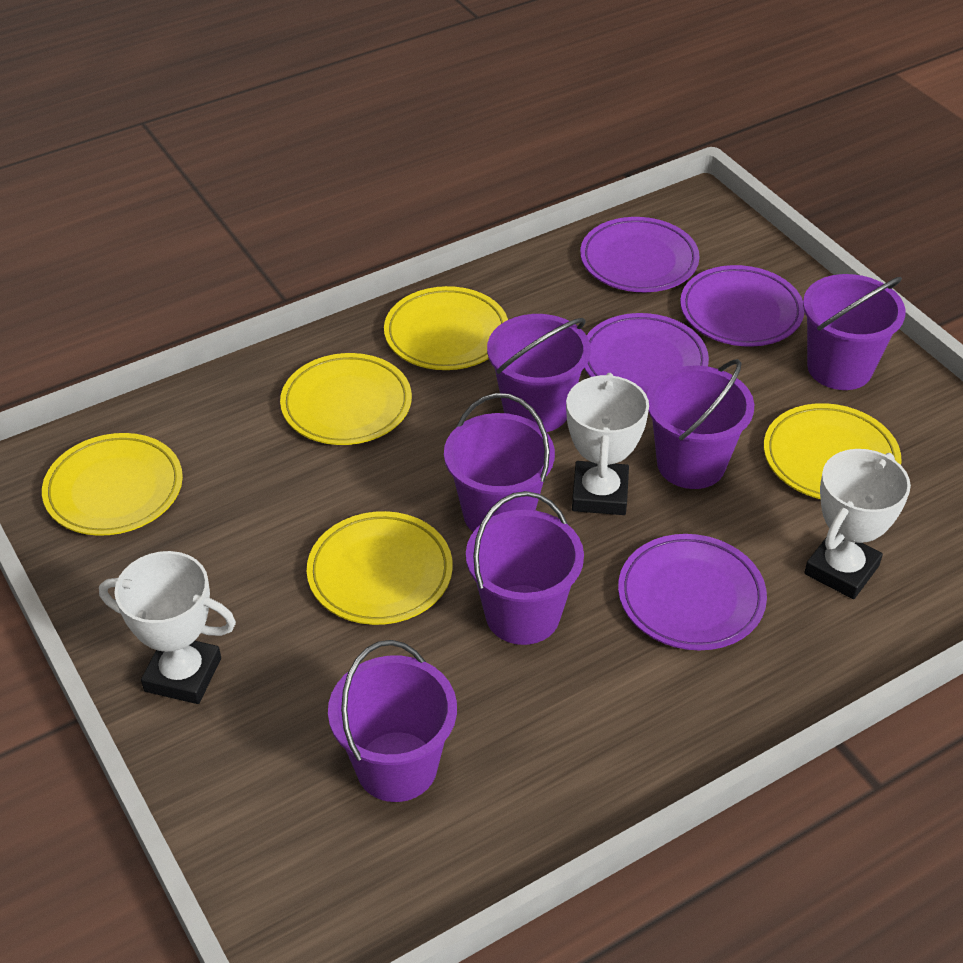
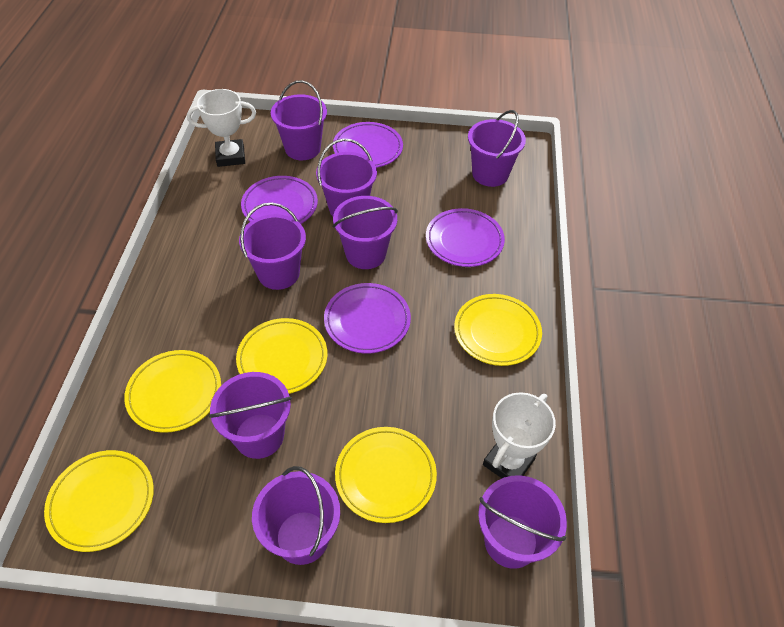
purple bucket: [328,640,457,802] [444,393,555,532] [466,491,584,645] [487,314,591,432] [647,359,754,489] [803,274,906,390] = 6 -> [209,372,292,459] [239,202,306,290] [252,466,340,565] [271,80,327,160] [316,139,377,217] [333,196,398,269] [468,110,526,187] [478,475,567,569] = 8
white trophy: [99,551,236,704] [566,373,649,515] [804,449,911,599] = 3 -> [187,89,256,167] [483,392,556,478] = 2

